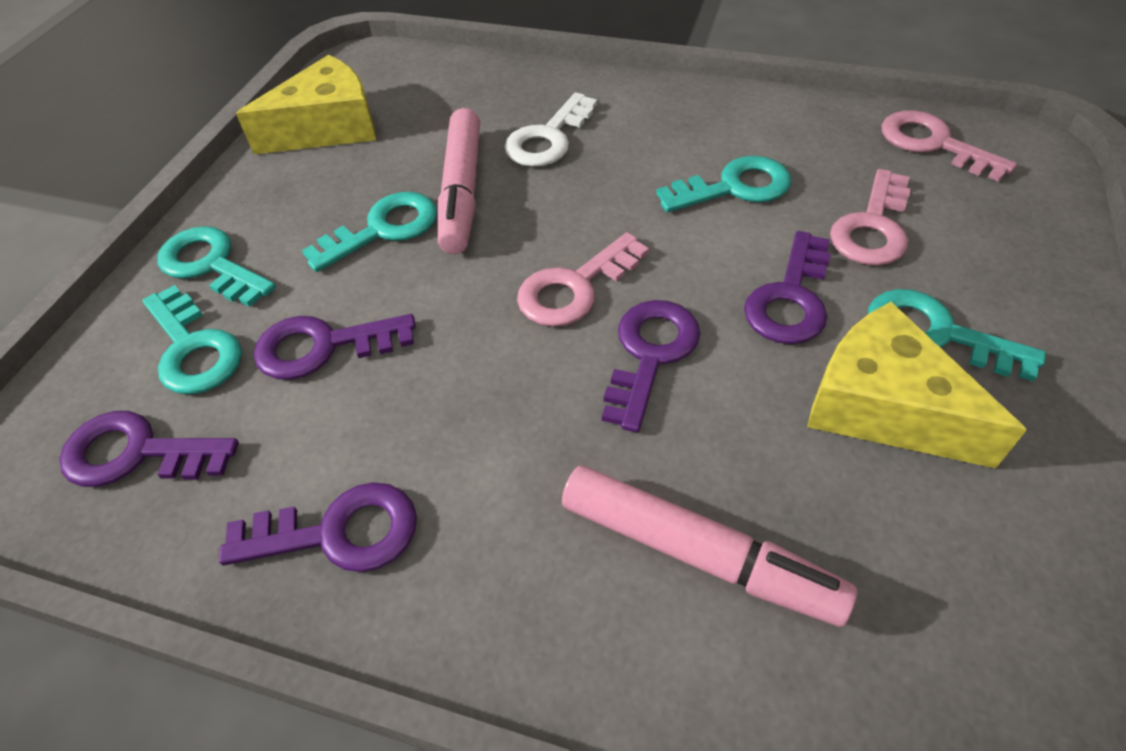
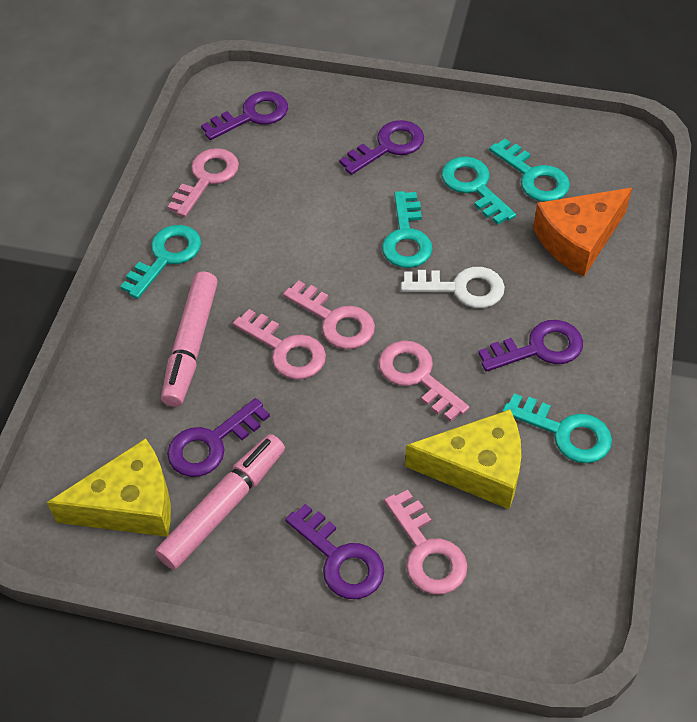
orange cheese: none = 0 -> [533,188,632,277] = 1
pink key: [517,232,649,327] [830,169,911,266] [882,110,1017,182] = 3 -> [168,148,239,217] [233,309,326,380] [283,281,375,349] [378,341,469,422] [384,490,468,595] = 5

